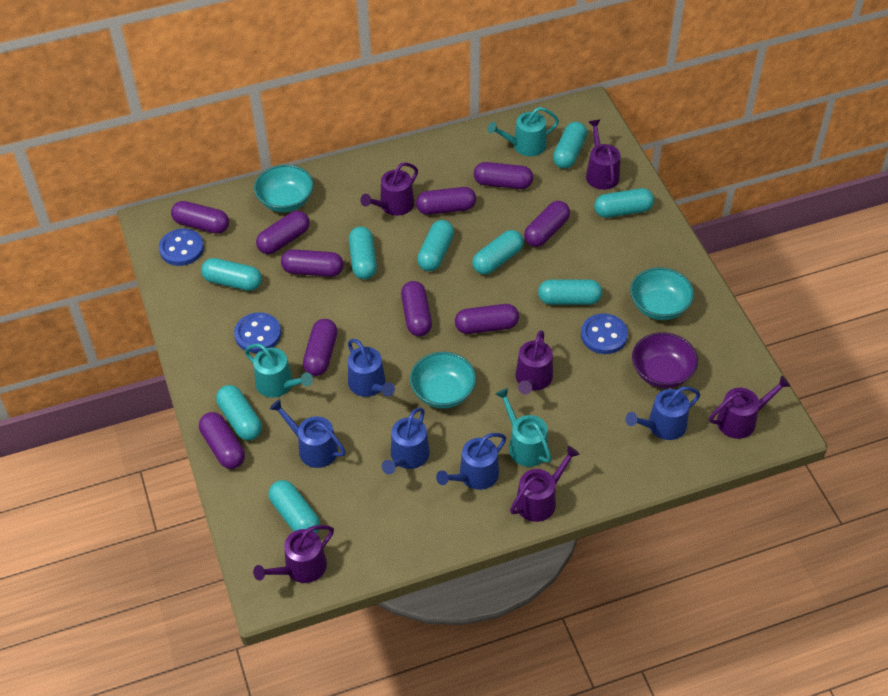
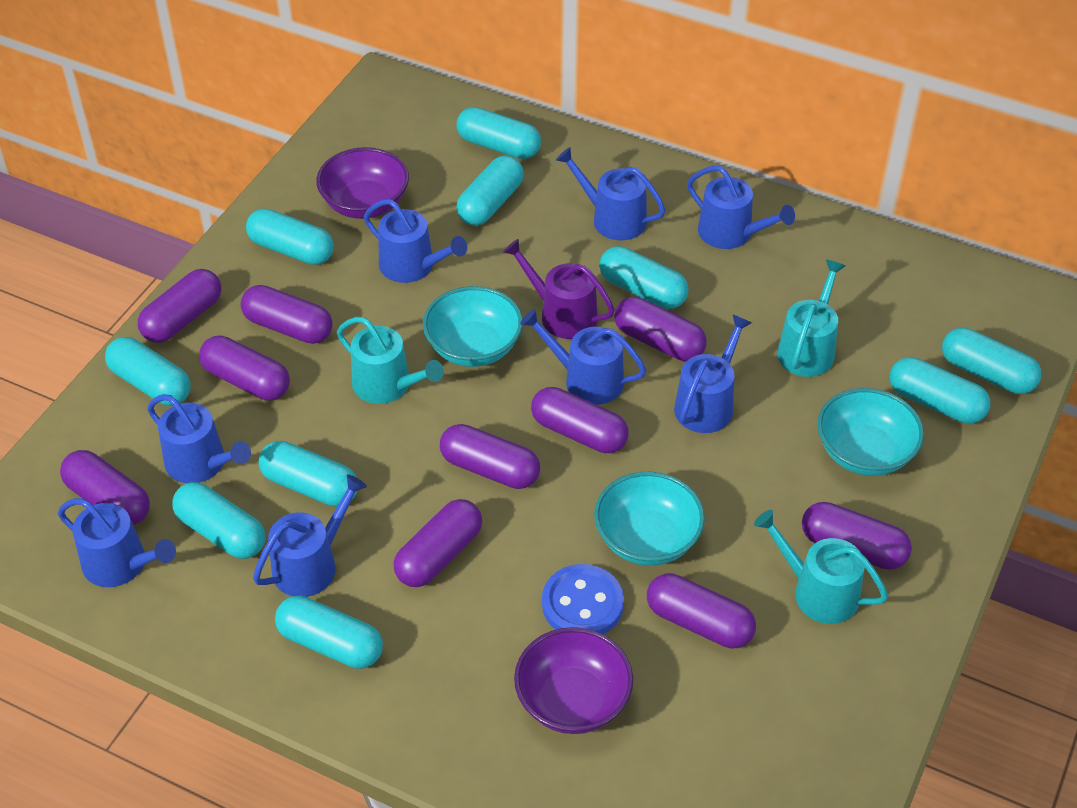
blue button: [159,229,204,266] [234,312,281,353] [581,313,628,354] = 3 -> [542,564,624,634] = 1
blue watering can: [270,399,346,468] [348,339,395,397] [381,408,430,474] [436,433,506,490] [625,386,700,440] = 5 -> [58,498,176,587] [147,394,251,483] [253,474,367,597] [364,199,467,283] [520,309,646,405] [556,147,666,240] [674,314,752,433] [687,166,795,249] = 8
purple bowl: [632,332,698,388] = 1 -> [316,147,409,219] [514,627,633,734] = 2
purple watering can: [253,525,334,583] [360,162,418,216] [510,446,580,522] [515,330,553,395] [586,120,620,190] [709,376,791,439] = 6 -> [503,239,615,339] = 1
turquoise capsule: [201,258,262,291] [216,385,262,440] [269,480,320,534] [349,226,377,279] [417,220,454,271] [472,230,524,275] [538,279,602,305] [553,122,587,169] [594,188,654,218] = 9 -> [105,337,191,406] [172,482,265,559] [246,208,334,265] [259,441,357,507] [275,595,383,669] [456,155,524,225] [457,107,541,159] [599,246,689,309] [890,357,990,424] [942,327,1041,394] = 10

